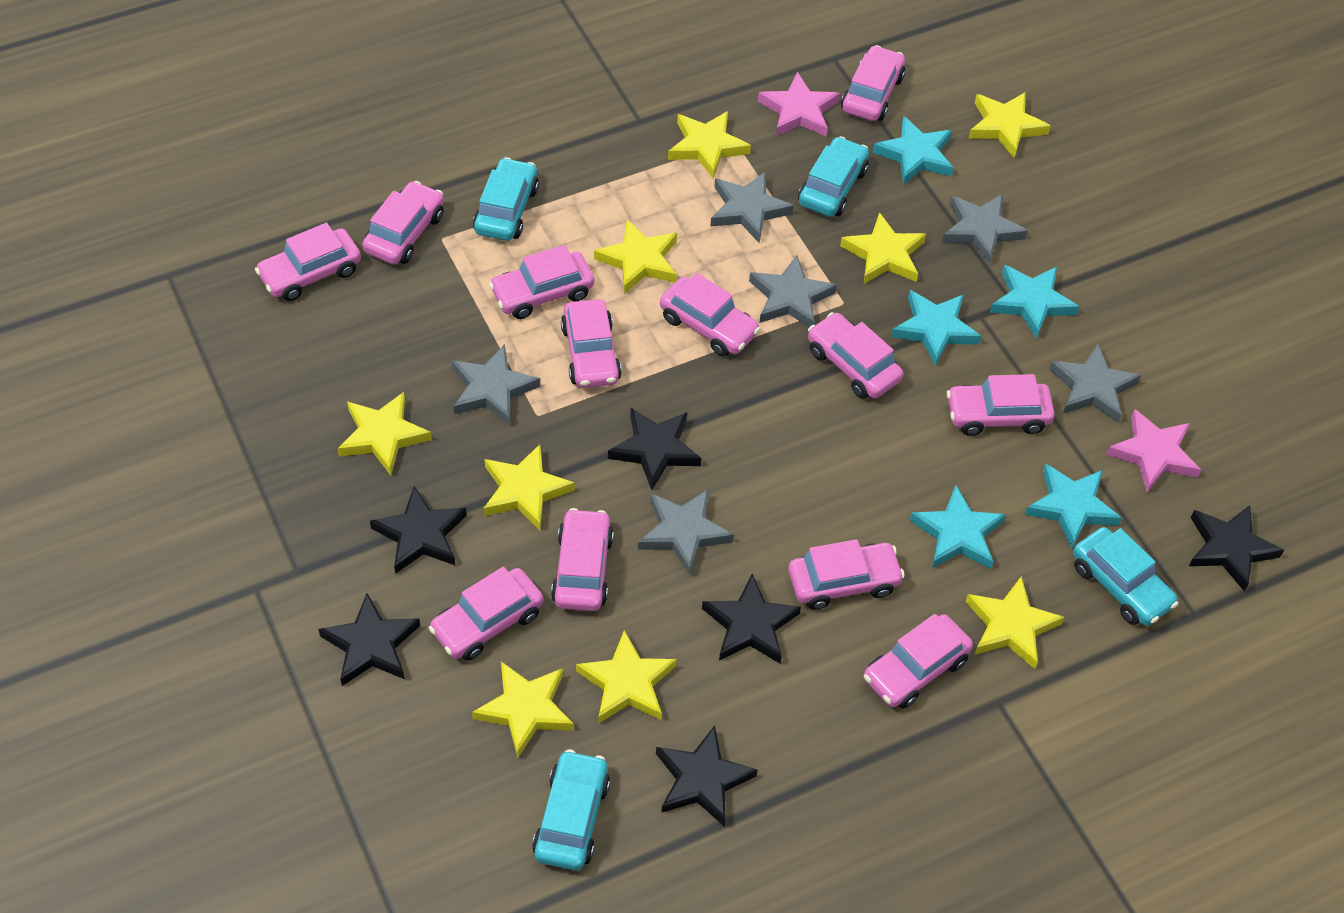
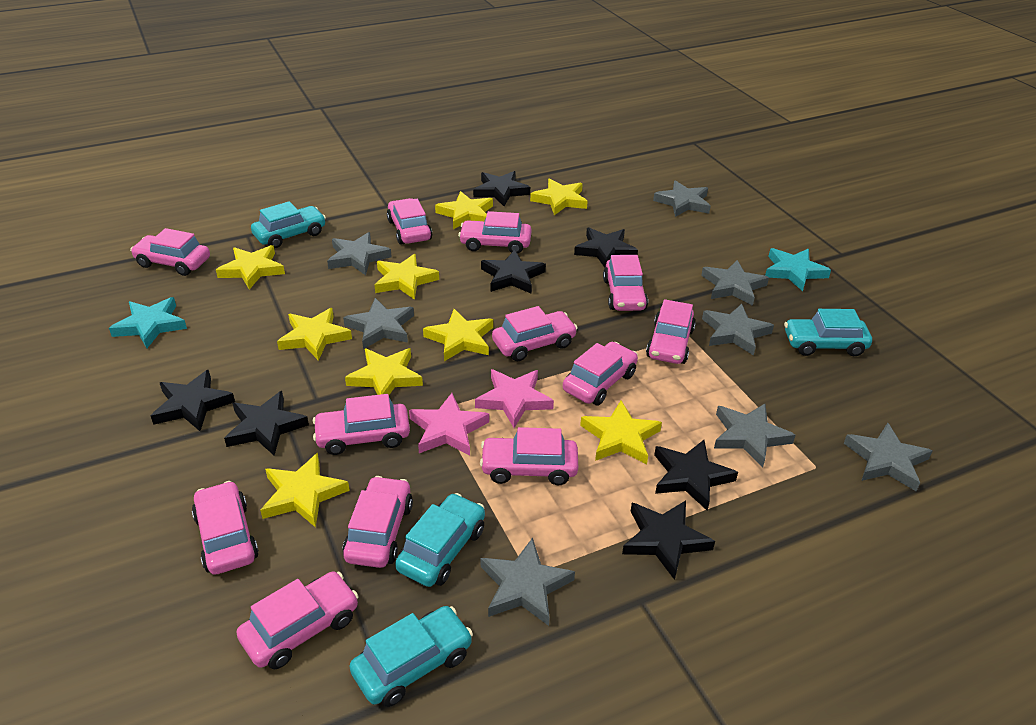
black star: [318,593,420,686] [370,486,467,574] [608,408,701,490] [656,725,757,827] [702,573,801,664] [1189,505,1284,592] = 6 -> [151,370,235,431] [224,391,309,455] [473,171,530,206] [481,250,546,294] [574,228,638,268] [622,501,715,580] [654,440,738,511] = 7
grey star: [452,344,540,426] [638,489,734,575] [710,171,794,243] [749,255,837,327] [942,194,1028,264] [1049,343,1141,423] = 6 -> [327,232,392,275] [343,298,414,349] [481,538,575,626] [653,180,711,217] [701,260,769,306] [702,304,774,355] [714,404,795,468] [844,423,932,491] = 8
turquoise star: [873,116,954,185] [891,290,982,366] [910,486,1006,569] [990,265,1080,339] [1025,463,1122,549] = 5 -> [109,297,187,348] [765,248,831,291] = 2

